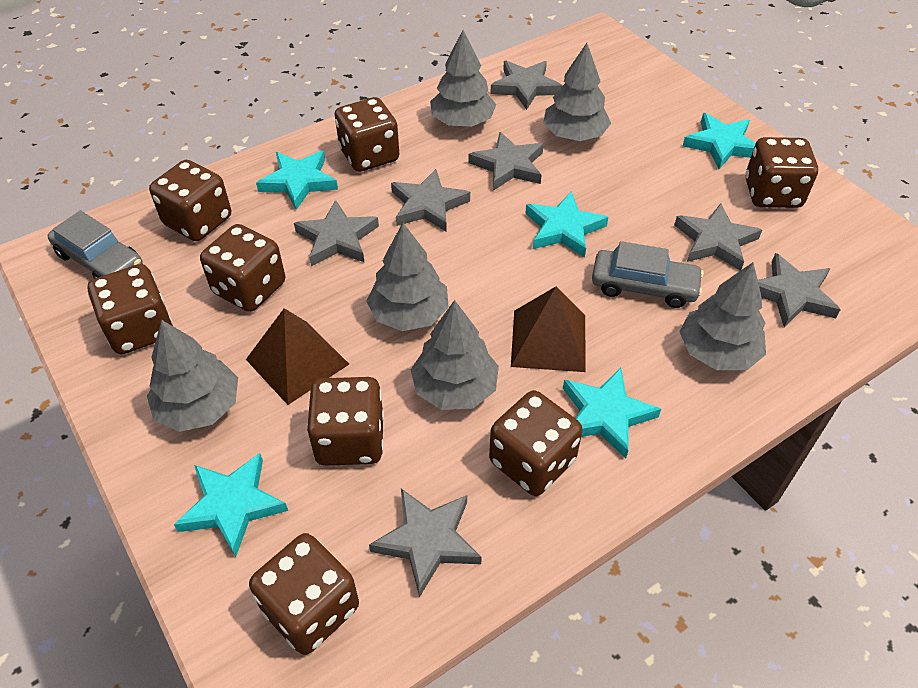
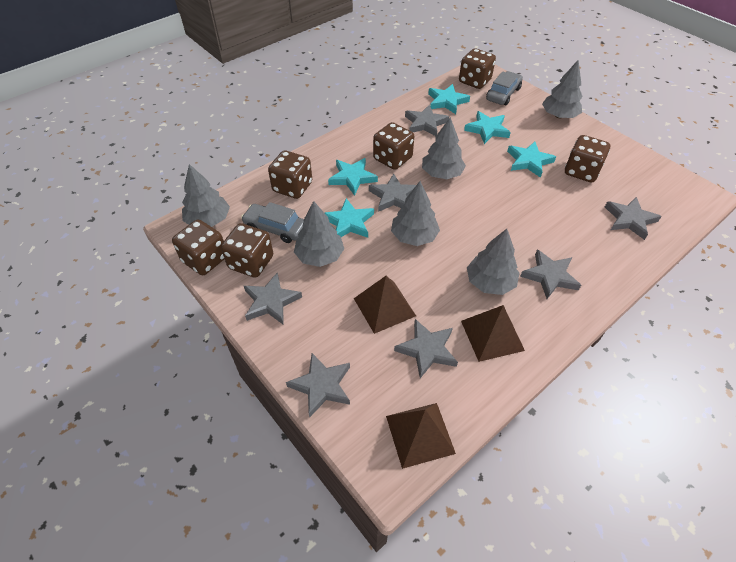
brown dice: [88,264,173,354] [149,160,231,241] [200,224,285,312] [249,533,359,655] [307,377,384,466] [335,97,399,172] [489,390,583,496] [745,137,818,208] = 8 -> [172,220,224,275] [221,223,273,278] [268,150,312,199] [373,122,414,170] [459,48,496,89] [565,135,610,182] = 6
brown pyramid: [246,308,349,405] [511,286,586,372] = 2 -> [354,276,416,334] [386,403,456,469] [461,305,525,362] = 3

